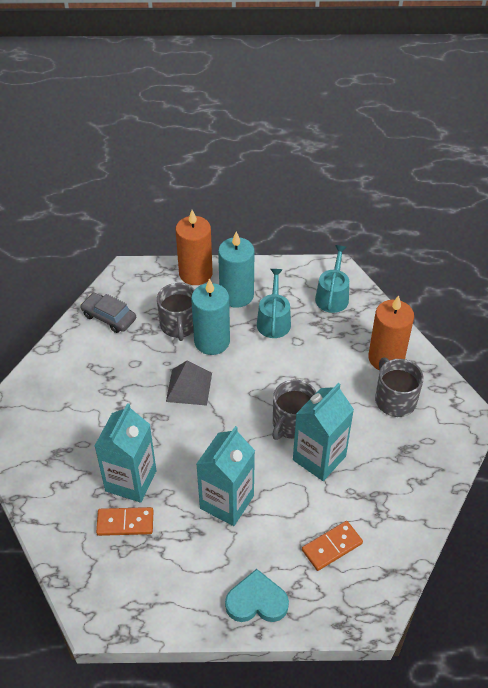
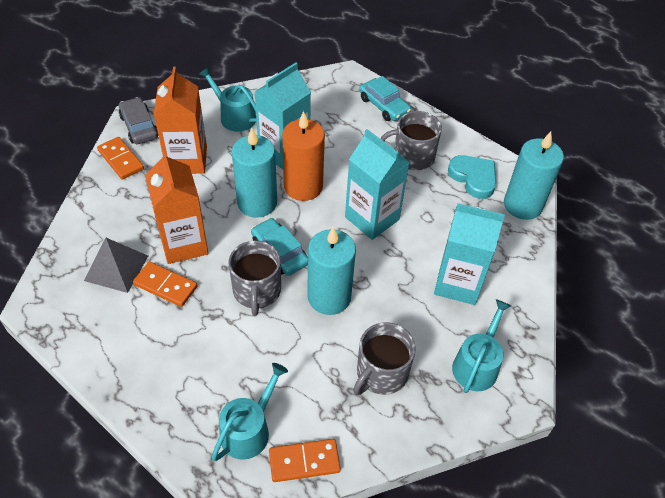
orange candle: [176,210,213,285] [368,295,414,370] = 2 -> [282,111,325,201] = 1
orange carton: none = 0 -> [145,150,208,264] [154,66,207,174] = 2
orange domino: [96,507,153,536] [302,521,363,571] = 2 -> [97,137,144,180] [133,262,197,307] [269,439,341,482] = 3
turquoise candle: [191,278,230,355] [218,231,255,308] = 2 -> [232,127,277,218] [307,227,356,315] [504,132,564,220] = 3
turquoise car: none = 0 -> [251,218,308,276] [359,76,411,121] = 2
turquoise watering can: [257,269,291,338] [315,245,349,313] = 2 -> [199,67,257,132] [212,363,288,461] [452,299,511,393] = 3

